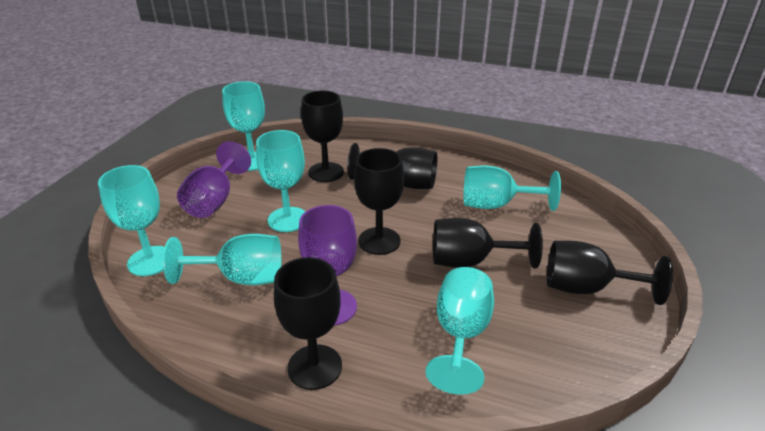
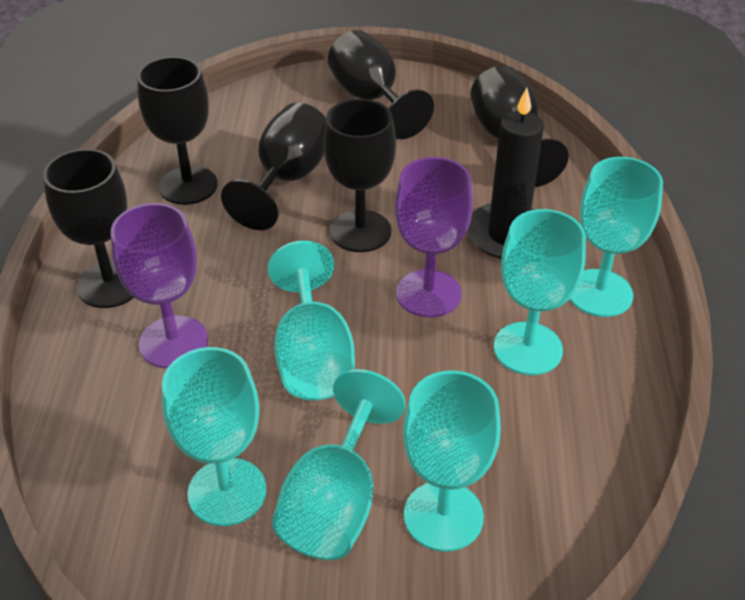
black candle: none = 0 -> [467,88,544,259] = 1

